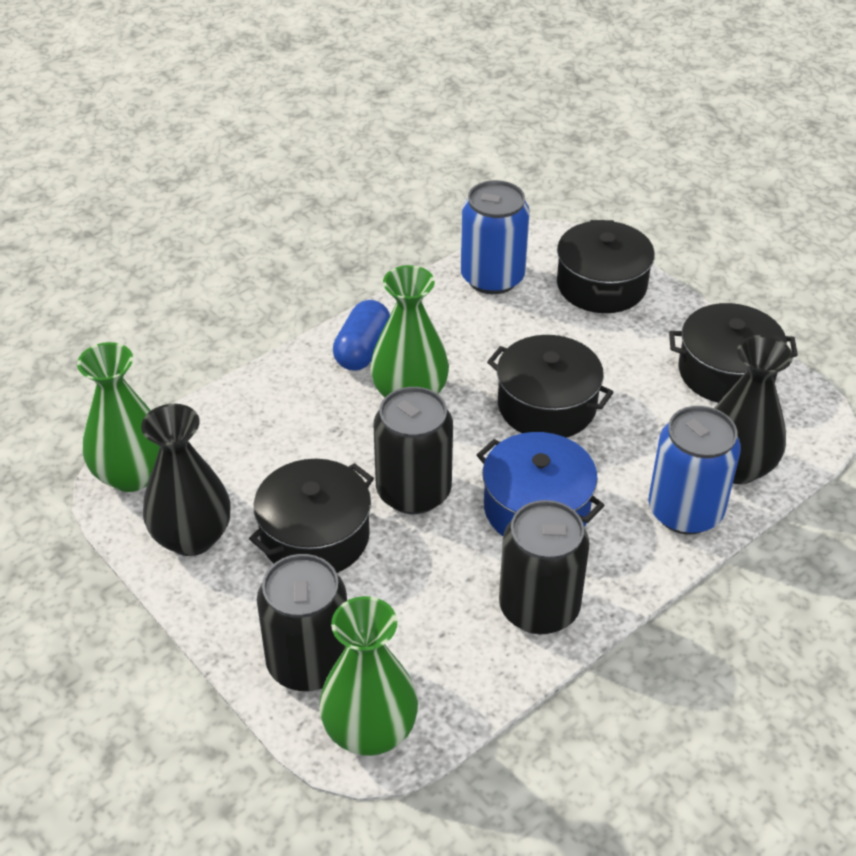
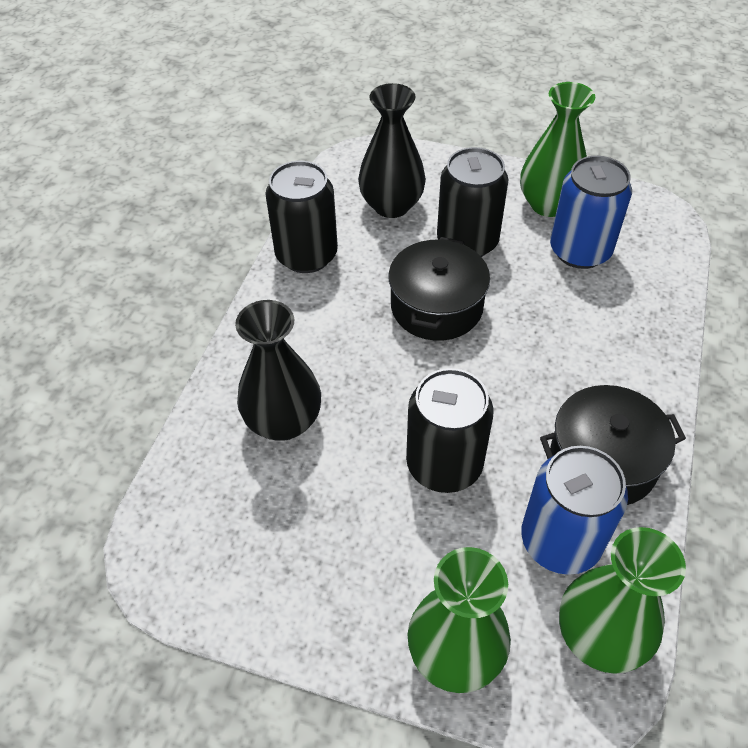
black pot: [249,459,374,573] [487,335,614,438] [557,220,655,313] [669,303,798,403] = 4 -> [388,237,490,341] [540,385,686,505] = 2
blue capsule: [333,300,390,371] = 1 -> none = 0
blue pot: [477,432,605,536] = 1 -> none = 0

